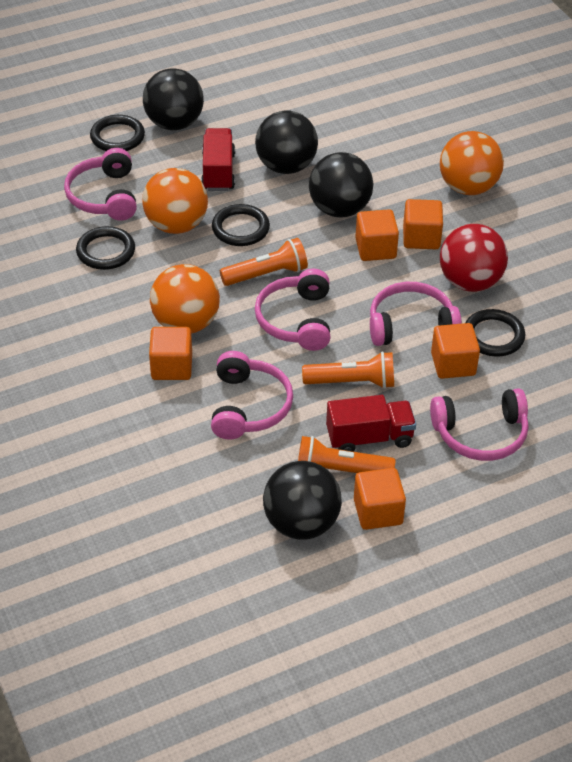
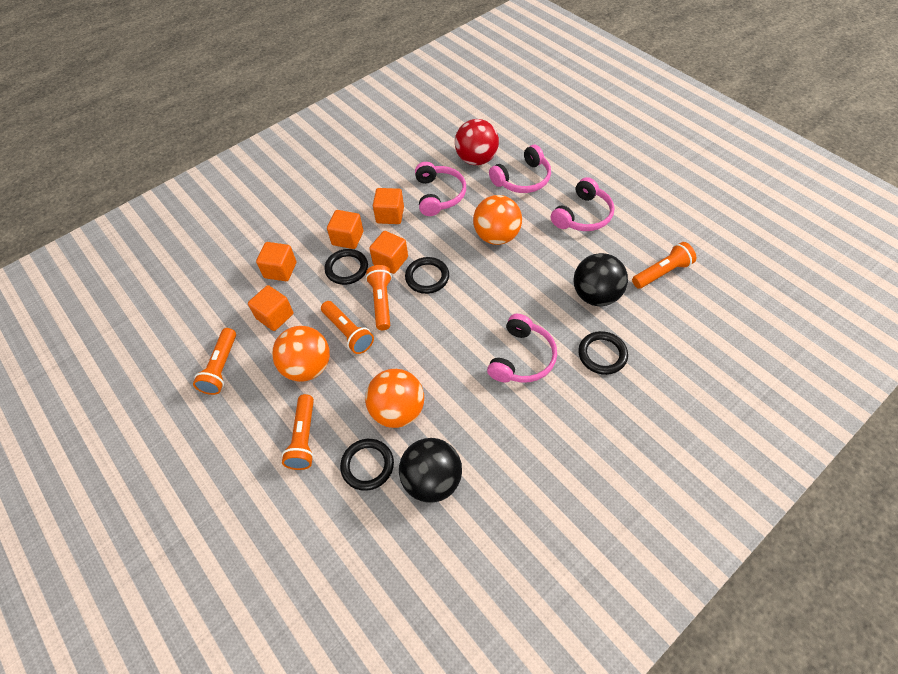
black ball: [143,69,204,130] [255,110,318,174] [263,461,342,540] [309,152,373,218] = 4 -> [399,438,462,503] [573,253,628,306] = 2
orange flashlight: [220,238,308,286] [298,436,395,473] [302,351,394,389] = 3 -> [193,328,236,395] [282,394,314,470] [321,301,374,354] [366,265,392,330] [632,242,696,289] = 5
pink headphones: [64,148,137,221] [211,351,293,440] [255,268,330,351] [370,282,462,346] [430,388,529,461] = 5 -> [415,162,466,216] [487,314,557,382] [489,145,551,193] [551,177,614,231] = 4
red truck: [201,128,235,191] [326,395,416,452] = 2 -> none = 0

